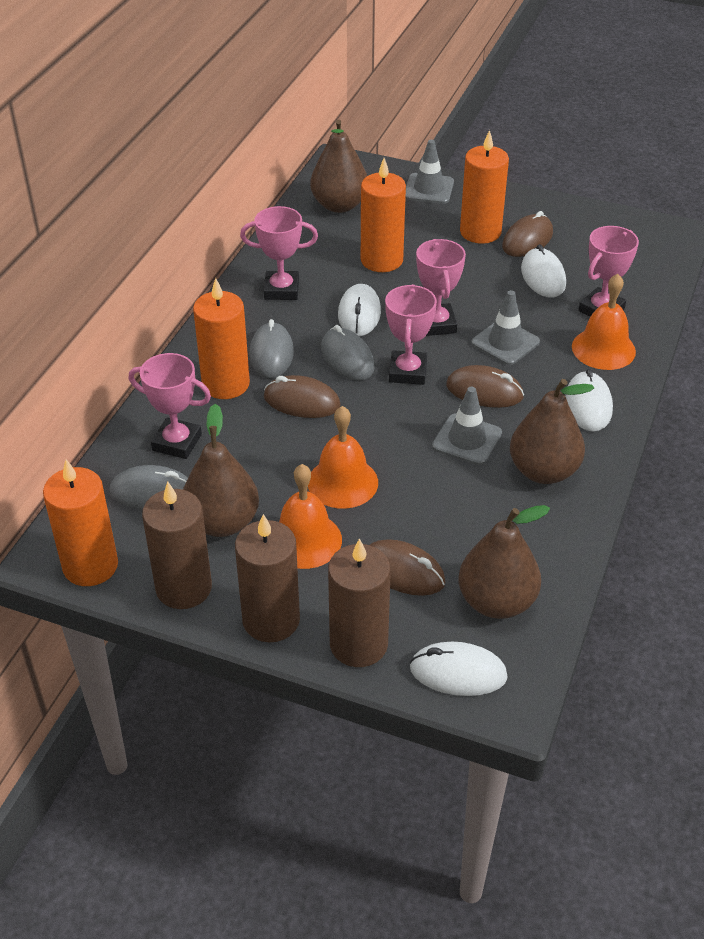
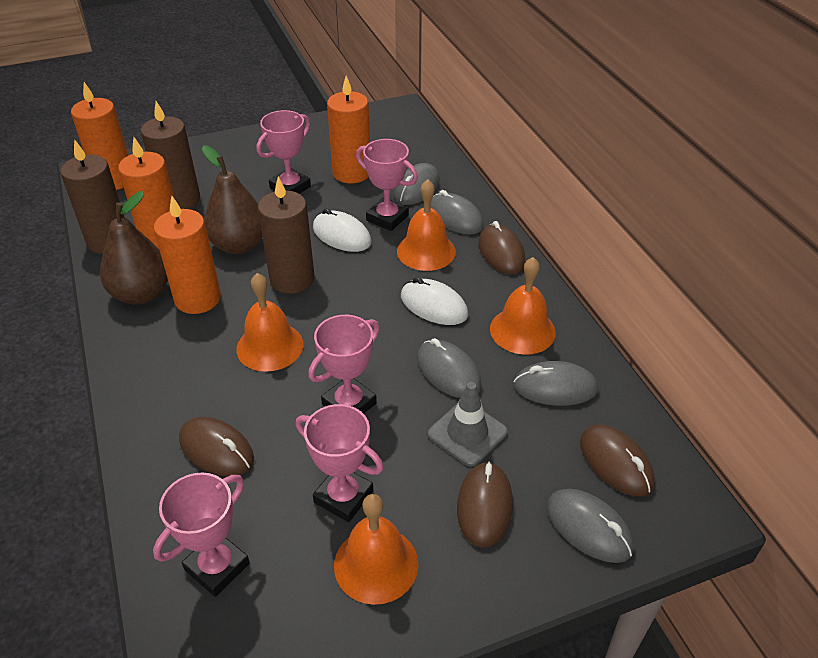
brown pear: [183,404,259,537] [310,119,367,213] [459,505,550,619] [510,379,594,484] = 4 -> [100,191,168,304] [202,145,262,254] = 2
grey mouse: [110,465,188,509] [249,319,294,378] [321,325,375,381] = 3 -> [394,163,440,205] [417,338,482,398] [430,190,484,235] [513,361,598,406] [547,489,633,563] = 5
grey traffic cone: [405,140,454,204] [432,387,502,465] [471,290,540,365] = 3 -> [428,382,508,467] = 1
orange bell: [279,464,342,569] [308,406,378,509] [572,274,636,370] = 3 -> [236,273,304,372] [334,494,418,605] [397,179,456,271] [490,257,556,355] = 4
white mouse: [338,284,381,336] [410,642,508,696] [521,244,566,298] [565,369,613,431] = 4 -> [313,208,372,252] [401,277,468,325] = 2

